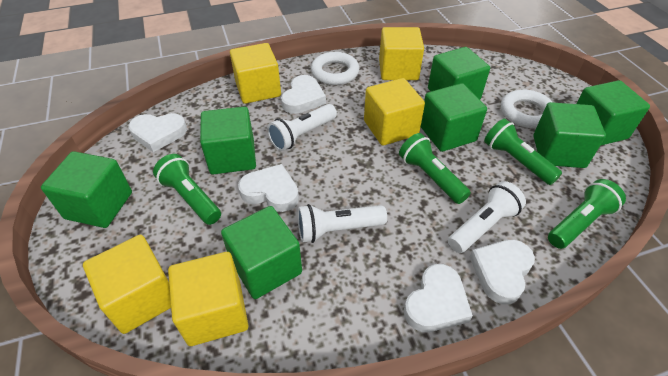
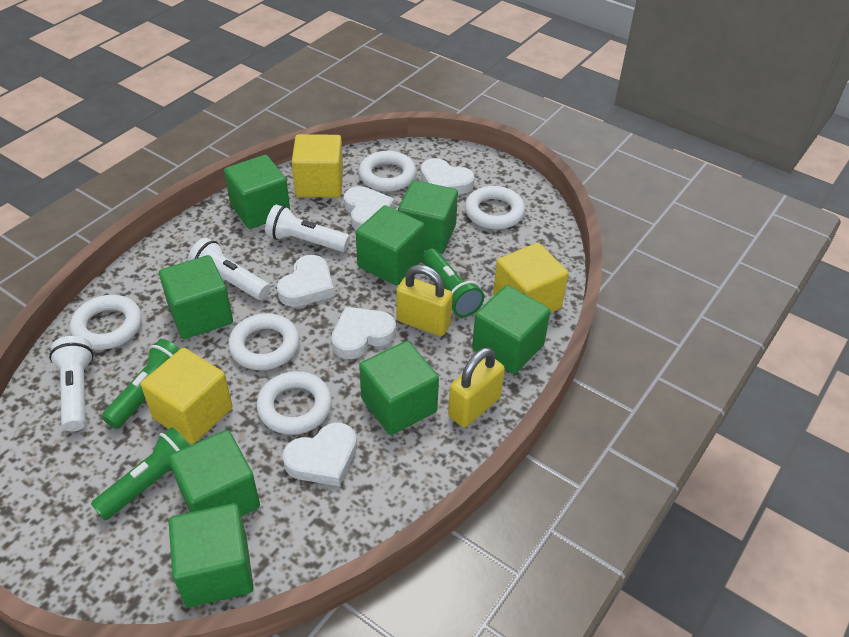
green cube: [41,151,132,228] [200,107,256,174] [221,206,302,299] [421,83,487,152] [428,47,490,100] [533,102,606,168] [576,80,650,146] = 7 -> [159,255,233,339] [169,430,260,517] [169,503,254,607] [224,155,290,229] [356,205,425,285] [359,341,439,435] [398,180,458,254] [472,285,550,374] = 8
green flashlight: [153,154,221,225] [399,133,471,204] [484,119,562,185] [548,179,626,249] = 4 -> [91,427,190,520] [101,339,180,429] [421,248,484,317] = 3
white ring: [311,52,359,85] [501,89,552,128] = 2 -> [70,295,142,350] [228,313,300,370] [256,371,332,435] [358,151,416,192] [465,186,525,230] = 5
yellow cube: [83,235,171,334] [168,252,249,346] [230,43,281,104] [364,78,425,146] [379,27,424,80] = 5 -> [141,348,232,444] [292,134,343,197] [493,243,568,313] = 3
yellow padlock: none = 0 -> [396,265,453,336] [448,347,505,427] = 2

